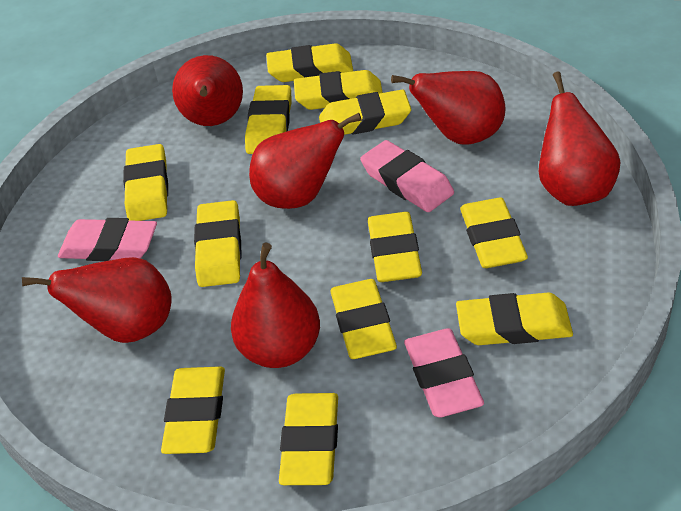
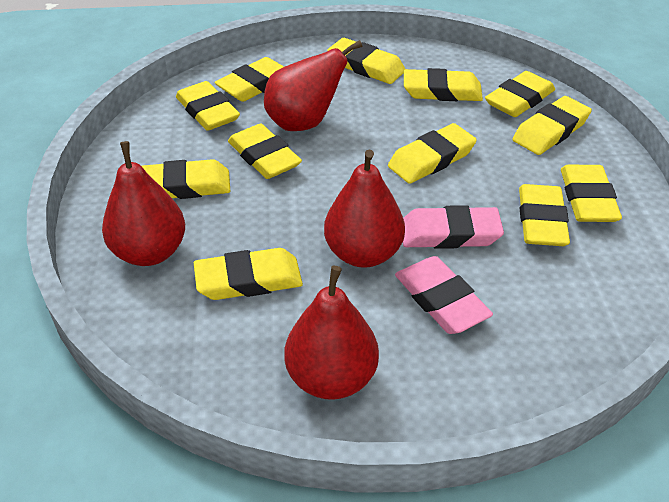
pink eraser: [58,218,157,261] [360,140,454,212] [404,328,484,417] = 3 -> [395,256,493,334] [403,205,504,249] = 2
red pear: [22,257,172,343] [172,55,243,126] [231,243,320,368] [249,113,361,209] [391,71,505,144] [539,72,620,206] = 6 -> [102,141,185,266] [264,40,362,131] [285,266,379,400] [324,150,405,268] = 4

